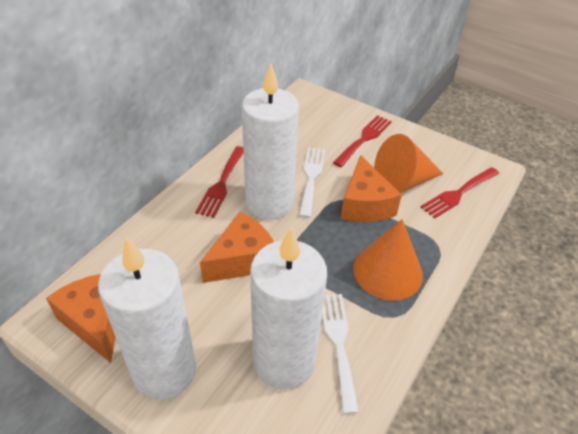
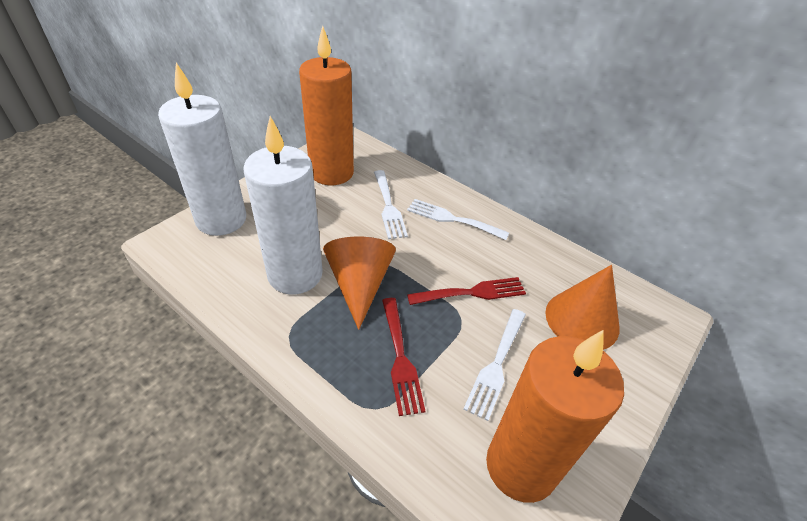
orange candle: none = 0 -> [299,26,354,185] [486,330,624,503] = 2
orange cheese: [46,274,116,363] [200,212,274,283] [341,155,402,222] = 3 -> none = 0
red fork: [195,146,244,218] [333,115,392,167] [421,167,499,218] = 3 -> [382,298,426,416] [407,277,526,305] = 2
white candle: [98,236,196,400] [242,63,299,220] [250,228,327,389] = 3 -> [158,63,246,236] [243,116,323,295] = 2
white fork: [299,148,325,218] [322,294,359,414] = 2 -> [374,170,408,239] [407,199,509,240] [463,309,526,421] = 3

